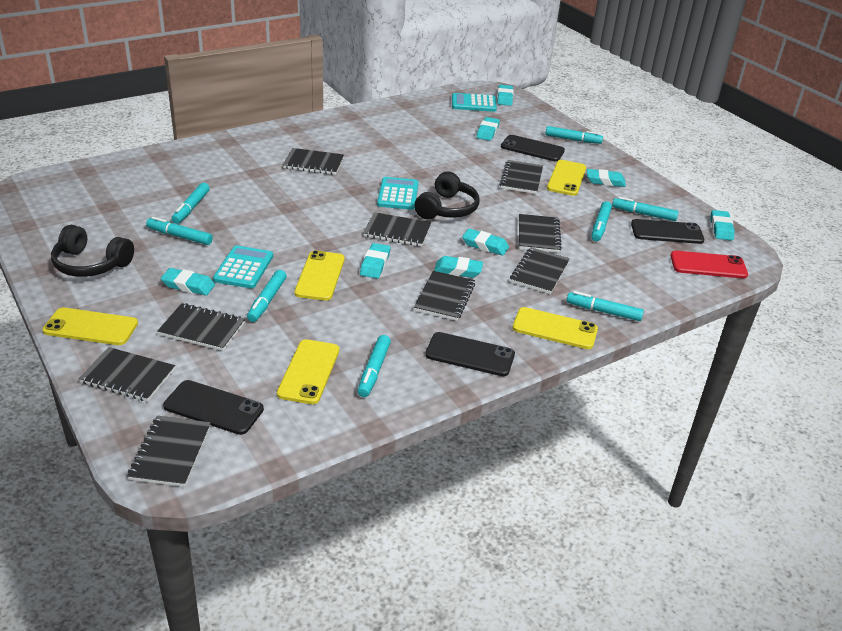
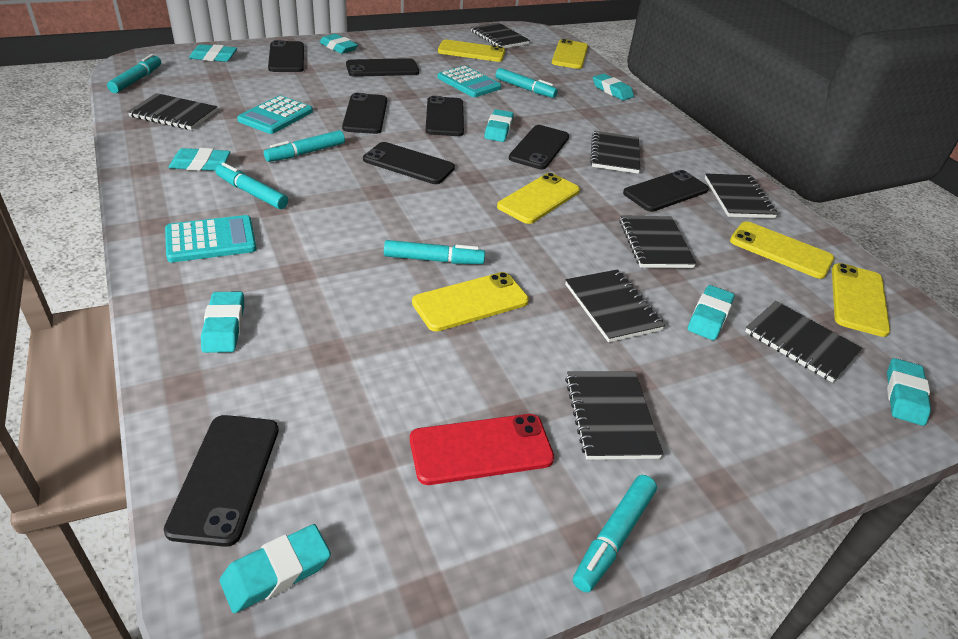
black headphones: [51,225,134,277] [414,171,479,219] = 2 -> none = 0
black notebook: [79,347,175,402] [127,416,211,487] [158,303,245,351] [283,148,344,175] [363,212,431,247] [414,271,475,321] [499,160,543,194] [510,247,570,294] [519,214,562,253] = 9 -> [127,93,217,130] [471,23,530,48] [565,269,665,342] [565,371,663,460] [590,131,640,174] [620,215,696,268] [705,174,778,218] [745,301,862,383] = 8
black phone: [163,380,264,435] [425,332,515,376] [501,135,565,161] [631,219,704,244] = 4 -> [164,415,279,547] [268,40,304,72] [342,93,387,134] [346,58,419,77] [363,142,455,184] [426,96,464,136] [509,125,569,169] [623,170,709,212] = 8
turquoise eraser: [161,268,215,295] [360,243,390,278] [434,256,483,278] [462,228,509,256] [476,117,500,141] [497,85,514,106] [587,169,626,187] [710,210,735,241] = 8 -> [169,148,230,171] [189,44,237,62] [201,292,244,353] [220,524,331,613] [319,34,358,54] [484,109,514,142] [593,74,634,101] [688,285,734,340] [887,358,931,426] = 9
turquoise marker: [146,217,213,245] [172,183,210,224] [247,270,287,322] [358,335,391,397] [545,126,603,144] [566,291,644,321] [591,201,612,241] [612,197,679,221] = 8 -> [107,54,161,93] [215,162,288,209] [264,130,345,162] [384,240,485,264] [495,68,558,98] [573,475,657,593] = 6
yellow phone: [43,308,138,345] [277,339,339,404] [294,250,345,301] [512,307,598,349] [547,160,586,196] = 5 -> [412,272,529,332] [438,40,505,62] [497,173,580,224] [552,39,588,69] [730,221,834,279] [832,263,890,337] = 6

